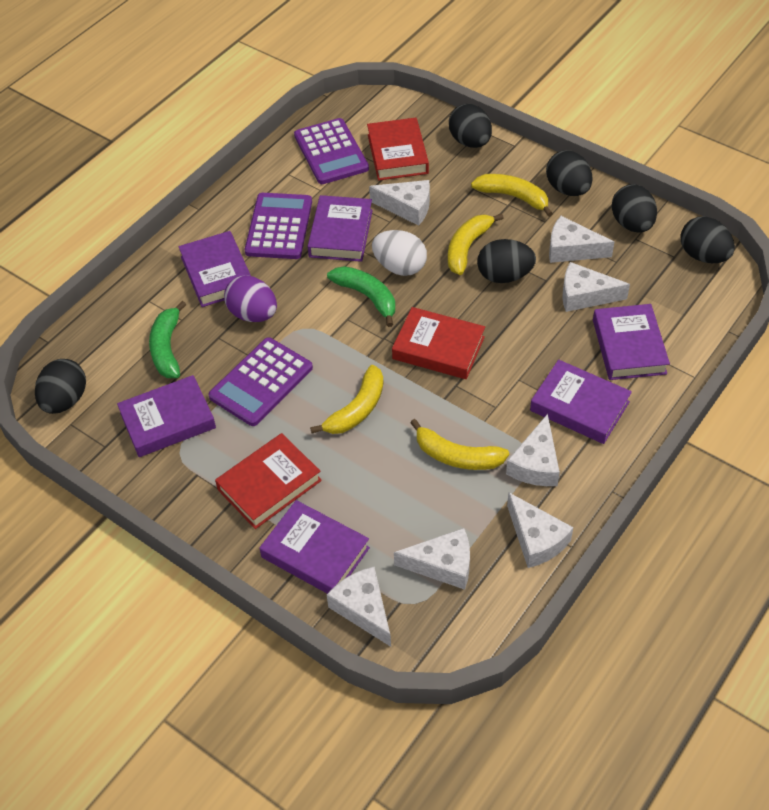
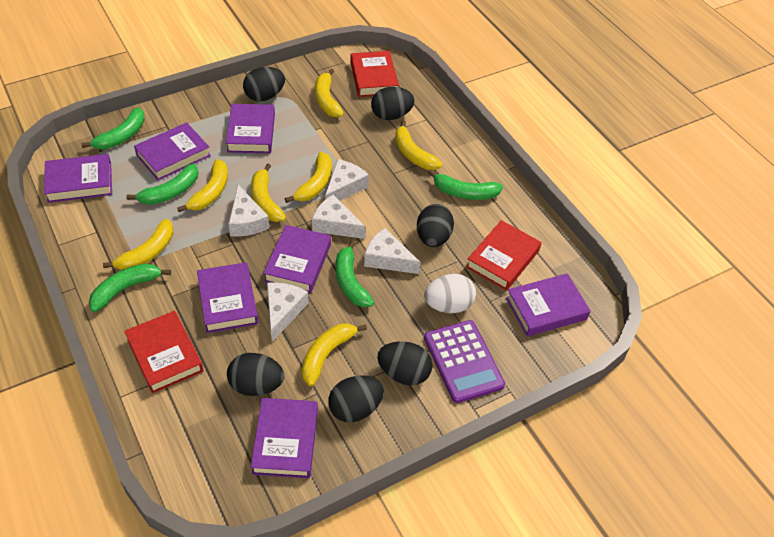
green banana: [149,301,186,378] [327,266,395,327] = 2 -> [81,107,145,149] [89,263,171,312] [126,163,198,205] [336,240,374,307] [428,170,503,200] = 5
purple book: [117,375,216,457] [179,231,251,307] [260,500,370,594] [307,195,373,262] [530,360,632,444] [593,304,670,380] = 6 -> [44,154,112,203] [134,122,211,181] [197,262,258,333] [226,104,275,153] [251,398,318,478] [263,225,331,293] [506,273,591,337] = 7
purple calculator: [208,337,313,426] [245,193,312,259] [294,118,369,184] = 3 -> [424,320,505,403] = 1
purple egg: [224,275,277,322] = 1 -> none = 0
white cheese: [327,567,391,647] [369,180,430,226] [394,528,470,590] [506,414,560,486] [507,492,573,568] [549,216,614,263] [562,262,630,312] = 7 -> [229,185,269,236] [267,282,308,342] [312,195,366,239] [325,159,369,201] [364,228,420,274] = 5
yellow banana: [310,365,383,434] [410,419,509,470] [448,213,504,275] [471,174,553,217] = 4 -> [103,219,173,270] [177,159,228,212] [251,163,286,222] [285,152,332,203] [302,323,367,386] [315,69,344,117] [395,120,442,170] = 7

